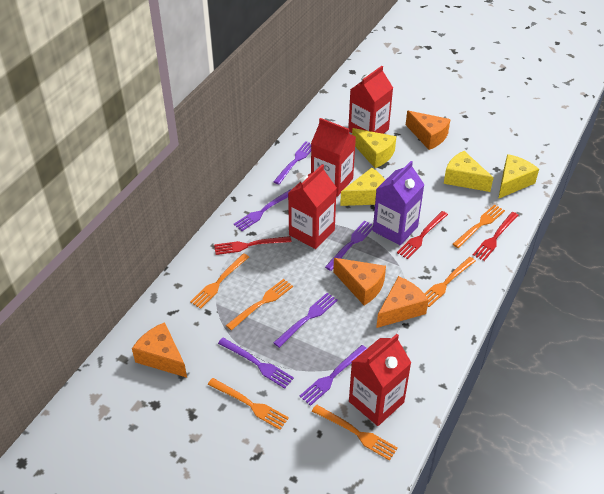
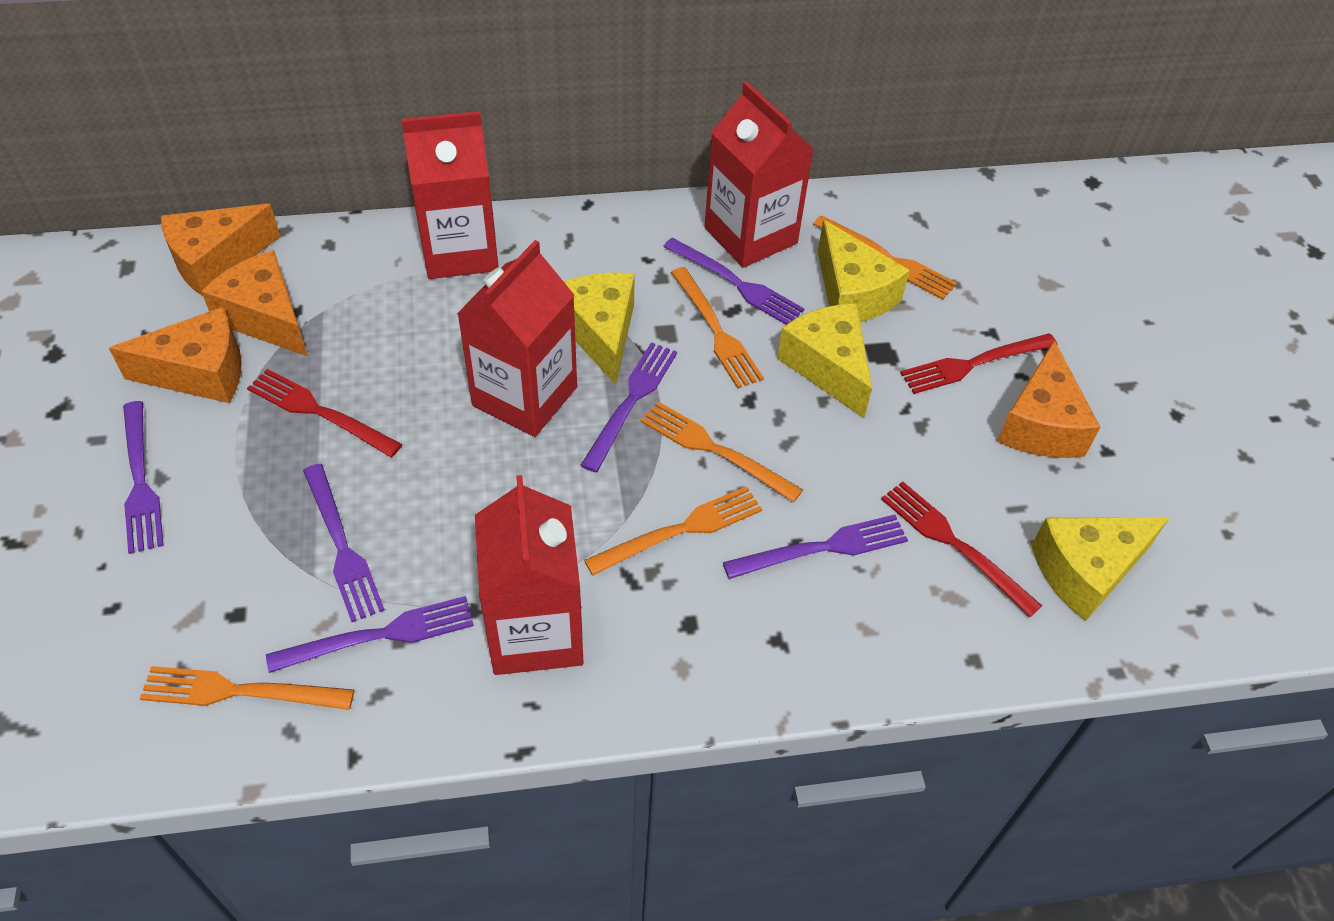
orange fork: [190,253,249,309] [208,378,289,430] [226,279,293,330] [312,404,398,461] [424,257,476,307] [453,204,505,248] = 6 -> [140,666,354,710] [584,486,762,576] [641,402,803,502] [671,267,764,389] [813,215,957,300] = 5
purple carton: [373,161,425,245] = 1 -> none = 0

